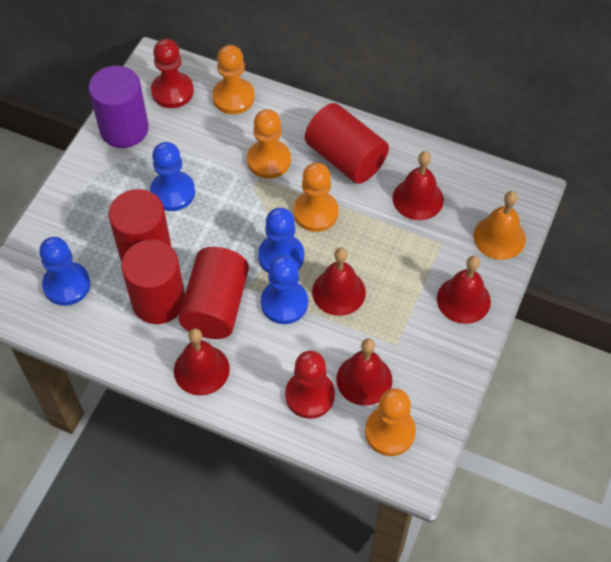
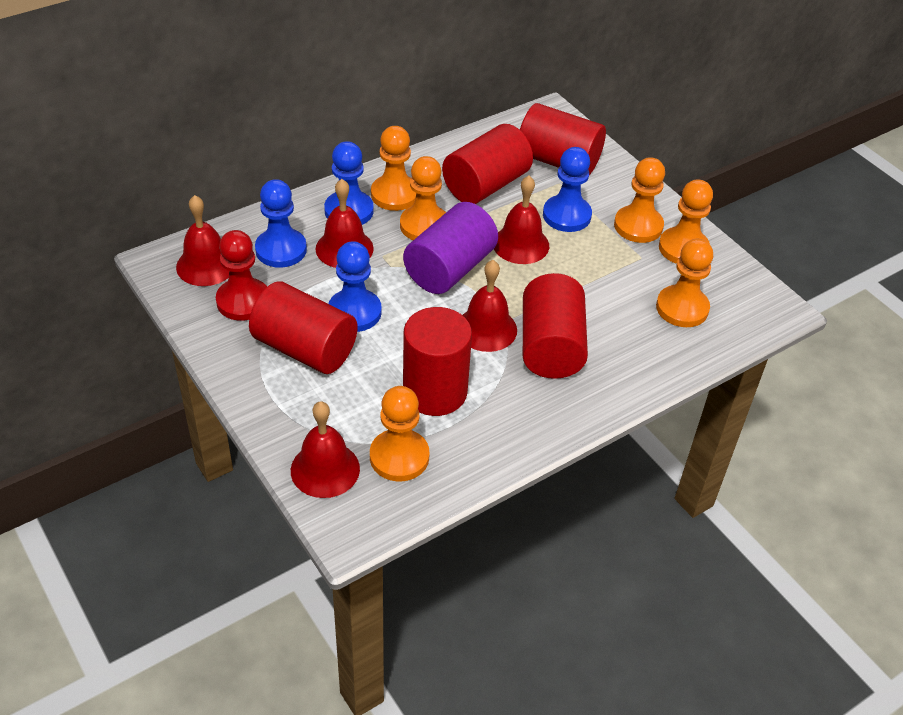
orange bell: [474,191,526,260] = 1 -> none = 0
orange pawn: [212,45,255,114] [247,109,291,179] [294,163,339,232] [365,388,416,456] = 4 -> [370,386,430,482] [371,126,416,211] [400,156,446,240] [614,157,665,243] [656,239,713,327] [659,179,713,264] = 6
red cylinder: [108,189,171,261] [121,240,185,324] [178,247,249,339] [305,103,389,184] = 4 -> [249,282,358,374] [403,307,472,416] [442,124,533,204] [520,103,606,175] [523,273,588,379] = 5
red pawn: [151,39,194,108] [285,350,335,419] = 2 -> [216,230,267,321] = 1

